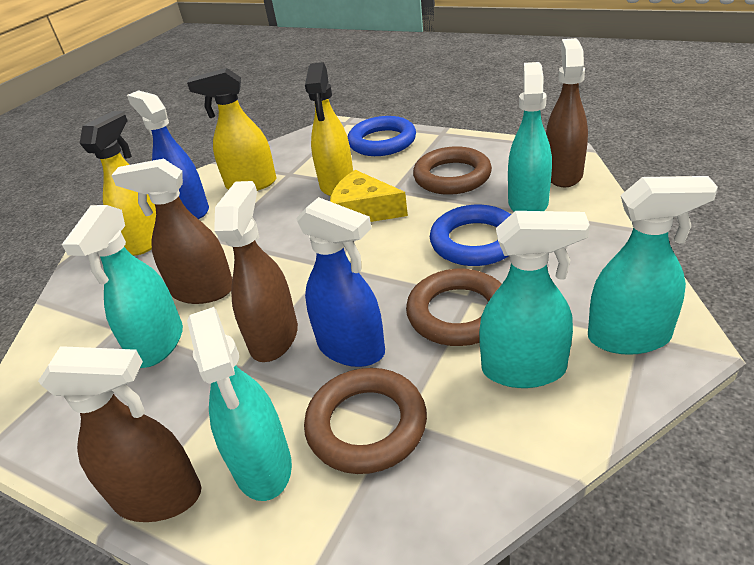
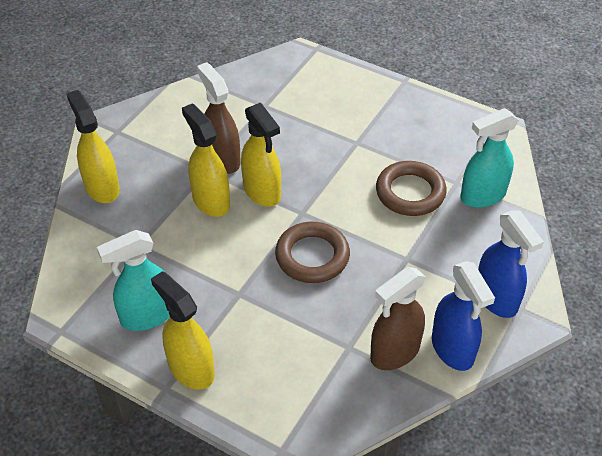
blue ring: [348,116,416,156] [430,205,511,266] = 2 -> none = 0
brown ring: [304,368,427,474] [406,269,502,346] [413,146,492,195] = 3 -> [275,222,350,283] [376,161,447,216] = 2
brown spray bottle: [38,346,201,522] [111,159,232,304] [214,181,298,362] [546,38,588,187] = 4 -> [197,62,241,174] [370,267,426,370] = 2
turquoise spray bottle: [62,205,183,368] [187,307,292,501] [479,211,590,388] [508,62,552,212] [588,176,718,355] = 5 -> [97,230,170,331] [460,108,519,208] = 2
yellow cheese: [330,170,408,222] = 1 -> none = 0
yellow spray bottle: [79,111,156,256] [187,68,276,191] [305,62,353,196] = 3 -> [66,90,120,203] [151,271,215,390] [182,103,230,217] [241,102,281,207] = 4

